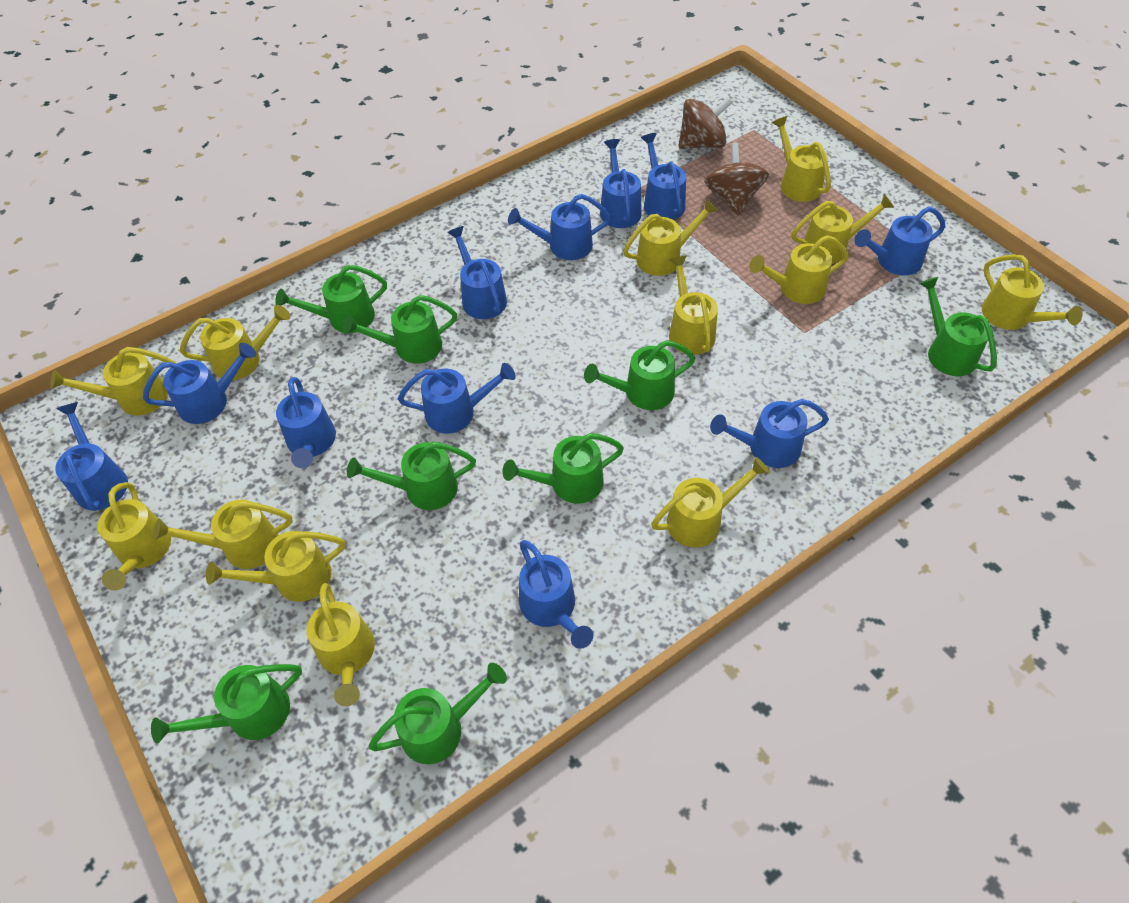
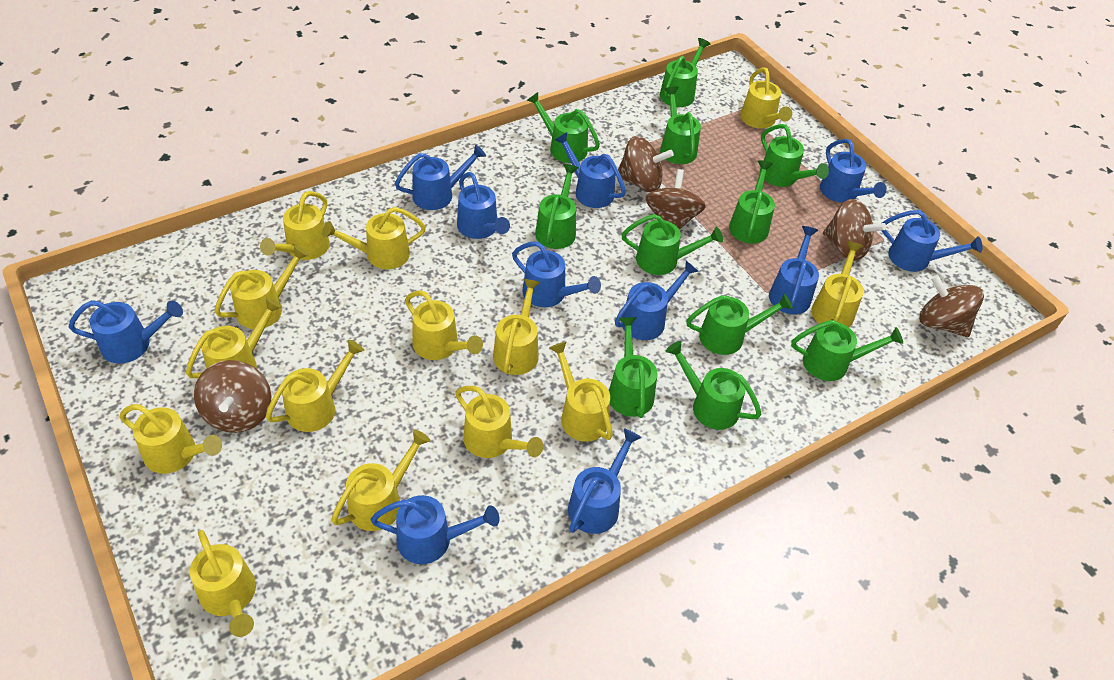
brown spinning top: [678,97,733,149] [704,142,769,216] = 2 -> [194,360,271,433] [618,136,674,192] [645,169,706,230] [823,199,886,261] [919,275,984,337] = 5
green watering can: [151,664,302,744] [275,265,387,333] [343,295,457,364] [347,442,476,510] [368,663,507,764] [502,433,624,504] [584,340,695,410] [919,277,997,376] = 8 -> [527,92,600,163] [535,164,579,249] [609,317,658,418] [622,214,723,275] [660,38,710,107] [660,86,701,164] [666,341,762,430] [686,294,793,355] [729,160,775,243] [760,124,829,187] [791,320,903,381] = 11
yellow watering can: [50,347,177,415] [98,482,171,591] [153,499,293,569] [180,305,291,380] [206,531,346,602] [307,583,375,706] [623,198,718,276] [651,457,770,547] [669,256,718,355] [749,235,849,304] [772,116,831,202] [792,194,895,264] [982,254,1083,330] = 13 -> [120,404,222,474] [186,297,282,378] [190,530,256,637] [214,245,309,329] [260,191,330,260] [266,340,364,432] [322,207,426,269] [331,430,430,531] [405,290,483,360] [455,386,543,458] [493,278,540,375] [549,341,613,442] [740,67,792,129] [811,241,864,327] = 14

